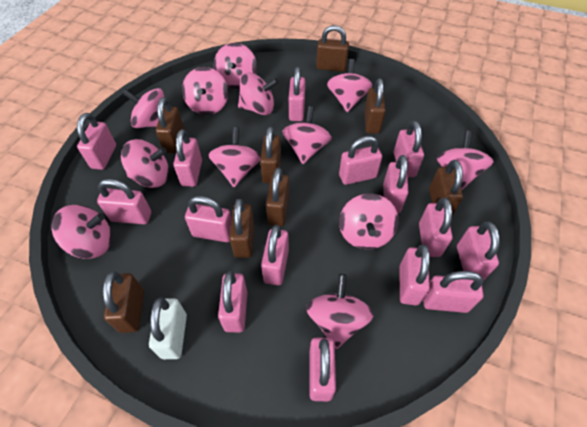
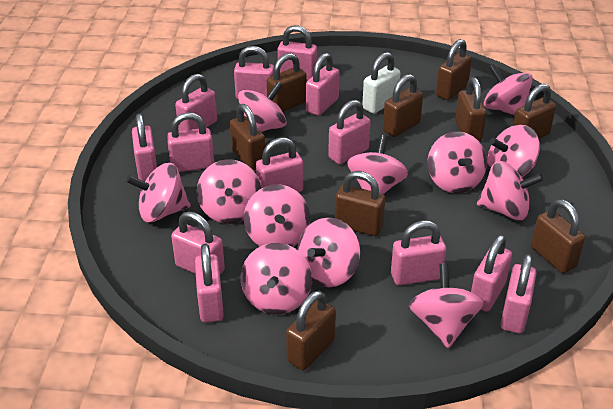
brown padlock: [103,271,144,333] [156,97,184,153] [229,199,254,258] [260,126,281,183] [266,167,289,226] [316,25,349,72] [364,78,386,133] [429,160,463,216] = 8 -> [230,104,265,170] [267,53,306,112] [286,291,336,371] [335,171,385,236] [383,74,423,137] [436,39,472,100] [455,77,487,141] [513,84,556,139] [531,199,585,273] = 9
pink padlock: [77,113,116,170] [97,179,151,224] [173,129,202,187] [185,196,231,242] [218,271,247,332] [261,225,289,285] [289,67,305,121] [309,338,336,401] [339,136,382,185] [383,155,409,213] [394,121,424,178] [399,244,430,305] [419,198,453,257] [423,271,484,313] [457,222,500,281] = 15 -> [132,113,157,182] [167,112,214,172] [171,211,225,275] [175,74,217,131] [195,244,224,323] [234,46,274,99] [256,137,303,192] [278,25,317,81] [306,53,340,116] [328,100,371,164] [391,221,446,286] [471,235,512,312] [500,254,537,334] = 13

